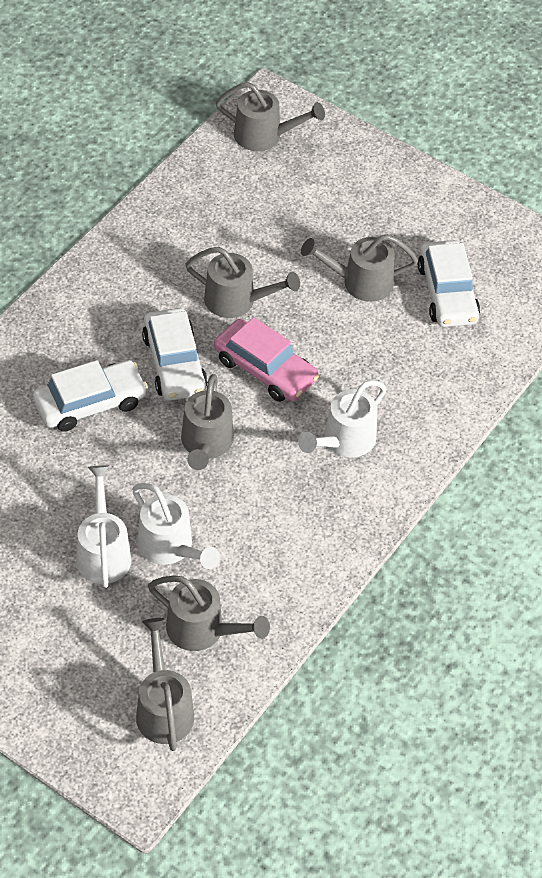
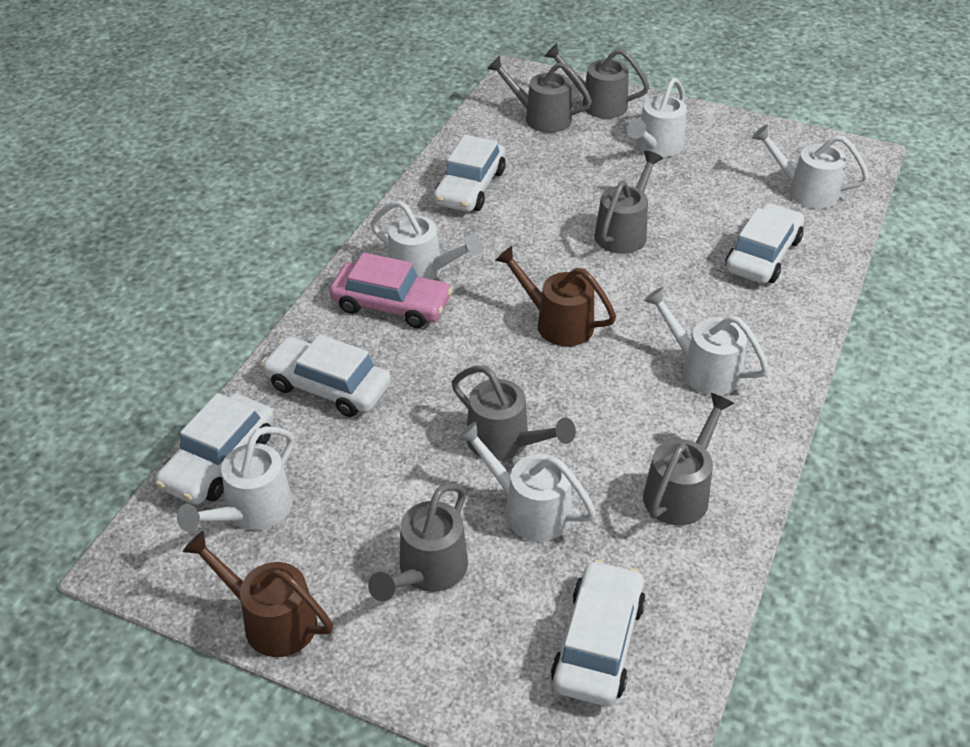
brown watering can: none = 0 -> [182,531,333,657] [495,246,616,346] = 2
white car: [33,360,148,432] [142,308,208,401] [418,240,480,327] = 3 -> [155,393,274,505] [261,334,391,417] [433,135,506,212] [551,560,646,706] [725,203,804,284] = 5
white watering can: [76,465,131,588] [132,483,220,569] [298,380,387,457] = 3 -> [177,426,294,532] [371,200,483,280] [456,422,596,541] [627,78,687,157] [644,287,769,395] [752,125,869,209] = 6

